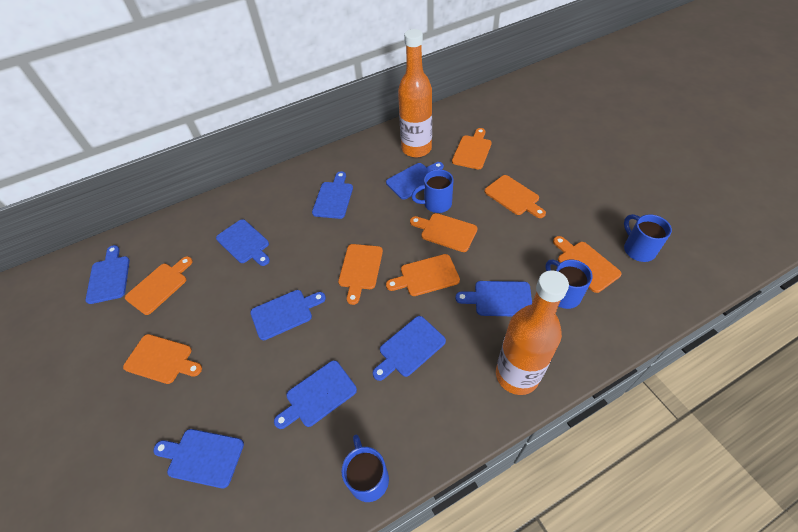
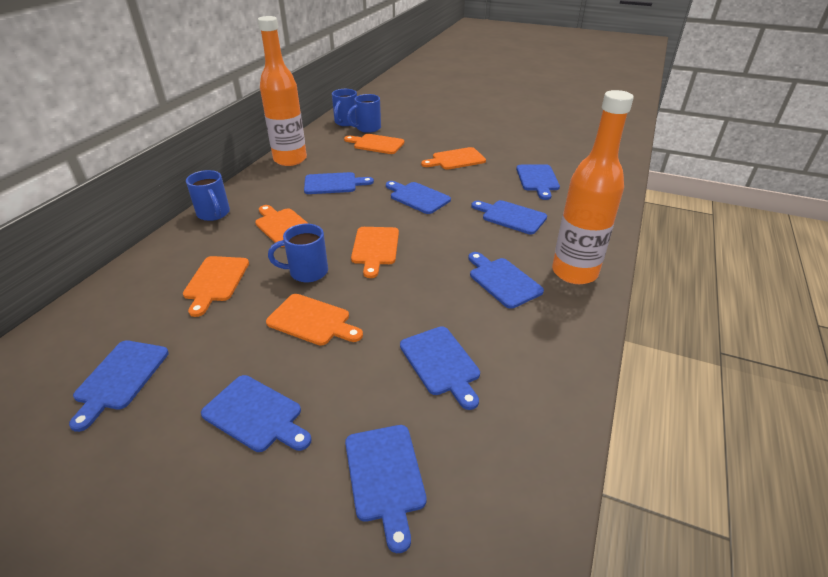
orange cutting board: [123,334,202,384] [125,256,193,315] [338,244,383,305] [386,254,460,296] [410,213,477,252] [452,128,492,169] [485,175,546,218] [553,236,622,293] = 8 -> [183,256,249,317] [255,205,309,247] [266,294,363,346] [344,134,404,154] [351,227,399,278] [421,147,486,170] = 6

